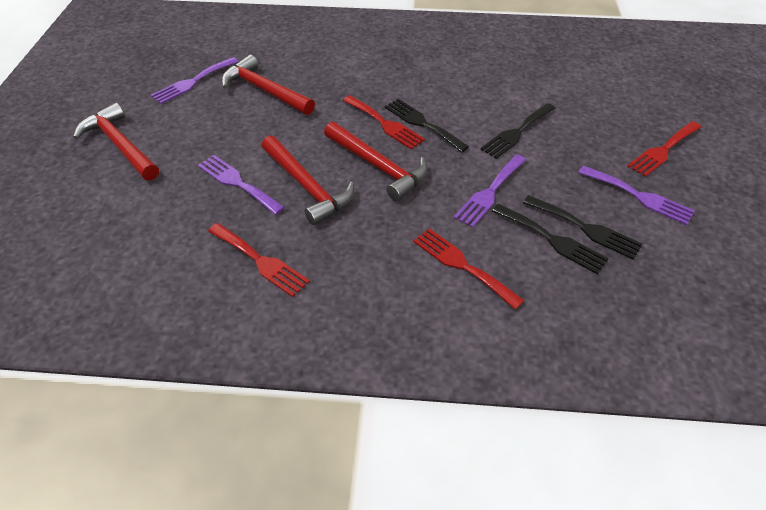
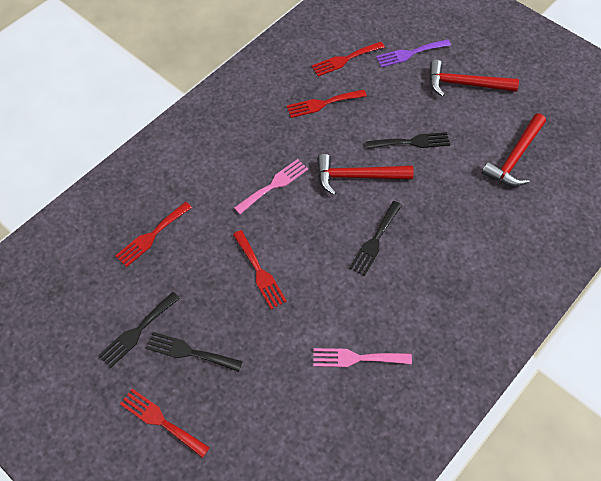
pink fork: none = 0 -> [234,159,308,214] [313,348,412,367] = 2
purple fork: [151,57,239,104] [198,155,285,215] [454,155,526,228] [578,165,695,225] = 4 -> [376,39,451,68] = 1
red fork: [208,223,310,297] [342,95,425,149] [413,228,525,310] [627,121,701,177] = 4 -> [115,202,192,267] [120,389,210,458] [233,230,287,309] [287,89,367,118] [311,42,385,77] = 5
red hammer: [73,103,159,181] [221,55,315,115] [261,135,354,225] [324,122,428,201] = 4 -> [317,154,414,196] [429,60,519,97] [482,113,546,186] = 3

